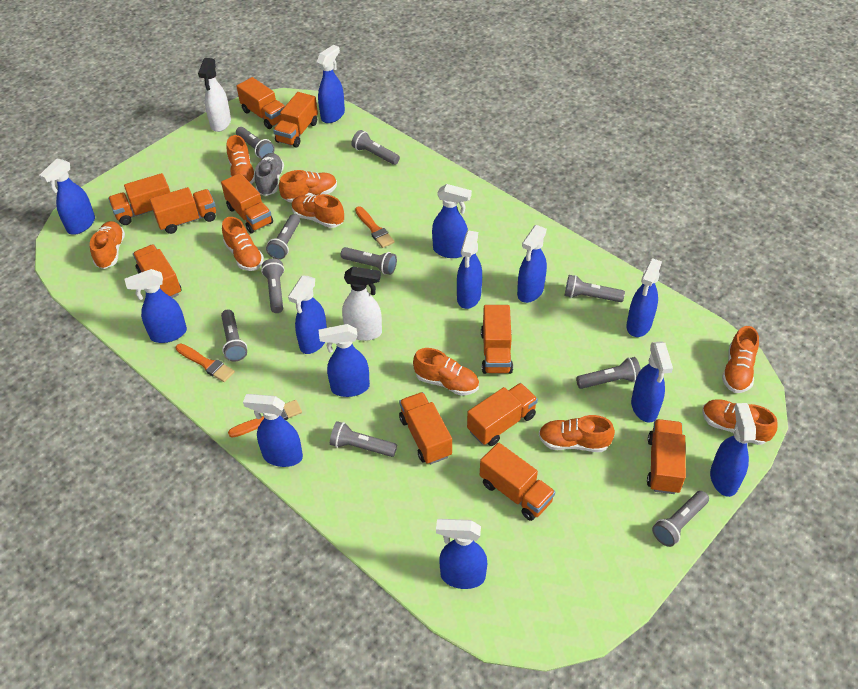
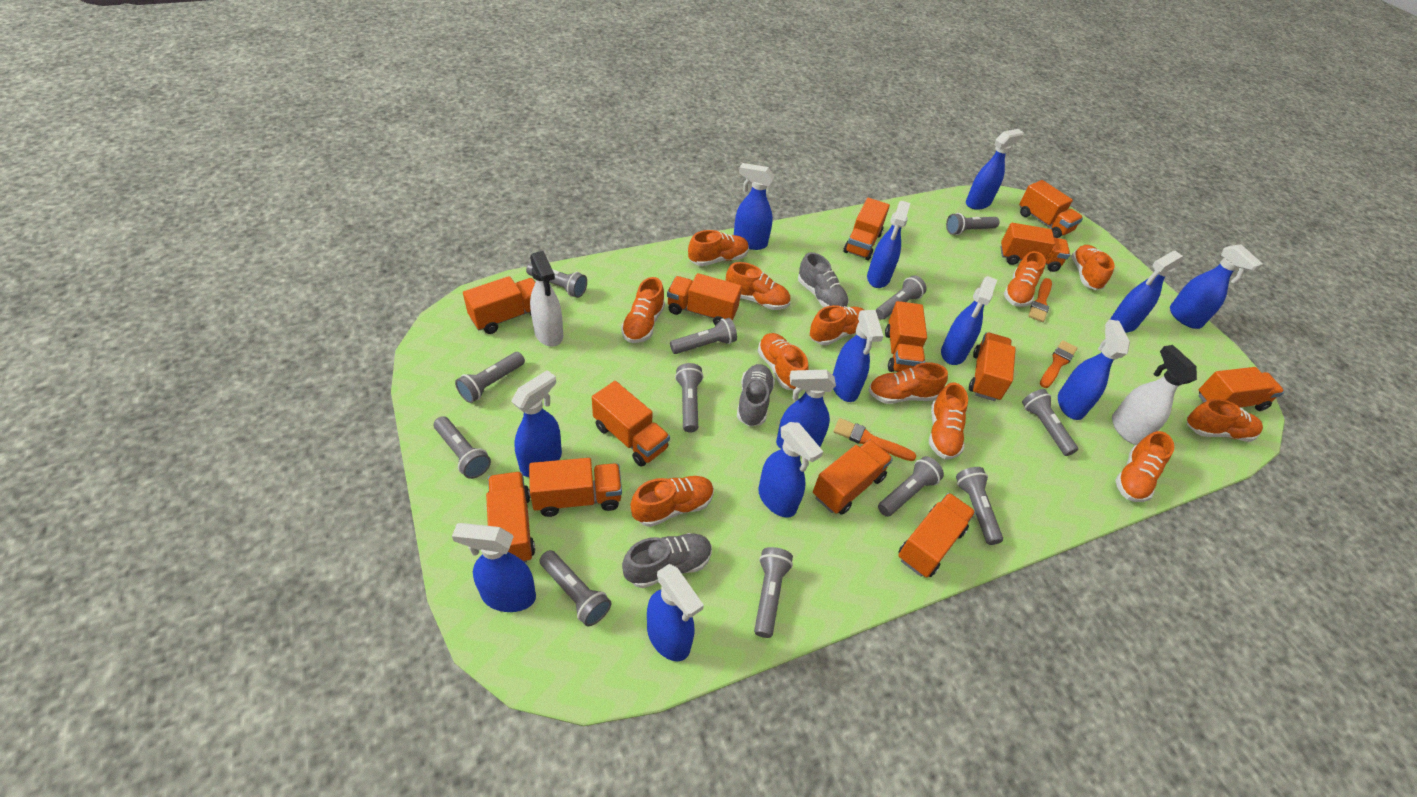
grey flashlight: [221,309,247,362] [236,127,275,159] [261,259,284,313] [266,214,300,260] [330,421,397,457] [340,247,397,275] [351,130,400,165] [565,275,625,302] [576,357,641,389] [652,491,709,547] = 10 -> [434,416,491,479] [455,352,525,403] [526,263,587,298] [539,550,611,626] [670,318,737,354] [675,363,703,432] [754,547,793,638] [876,275,927,320] [878,456,944,517] [946,213,1000,235] [956,467,1003,545] [1022,389,1078,456] = 12
grey shoe: [255,153,284,196] = 1 -> [622,533,712,588] [737,364,775,427] [798,252,849,307] = 3
orange shoe: [90,221,125,269] [222,217,264,271] [226,135,255,184] [279,170,337,203] [292,194,344,228] [413,348,479,396] [539,415,615,452] [702,399,778,445] [722,326,759,393] = 9 -> [621,277,665,343] [630,476,714,527] [688,230,749,266] [726,262,790,310] [758,333,809,390] [809,305,864,345] [868,362,948,404] [929,382,968,459] [1004,251,1046,307] [1071,245,1115,290] [1115,431,1174,502] [1187,399,1263,442] = 12
orange truck: [108,173,170,225] [133,244,182,298] [150,187,216,234] [221,173,273,233] [236,77,285,129] [273,92,318,147] [399,392,452,464] [467,383,538,446] [480,443,555,521] [481,305,513,374] [647,419,686,494] = 11 -> [463,276,535,334] [486,472,535,563] [529,458,622,517] [592,381,670,467] [667,273,742,325] [813,439,893,515] [844,198,890,260] [885,301,927,372] [898,493,976,577] [969,333,1016,401] [1000,223,1070,272] [1019,180,1083,238] [1198,367,1284,411] = 13

